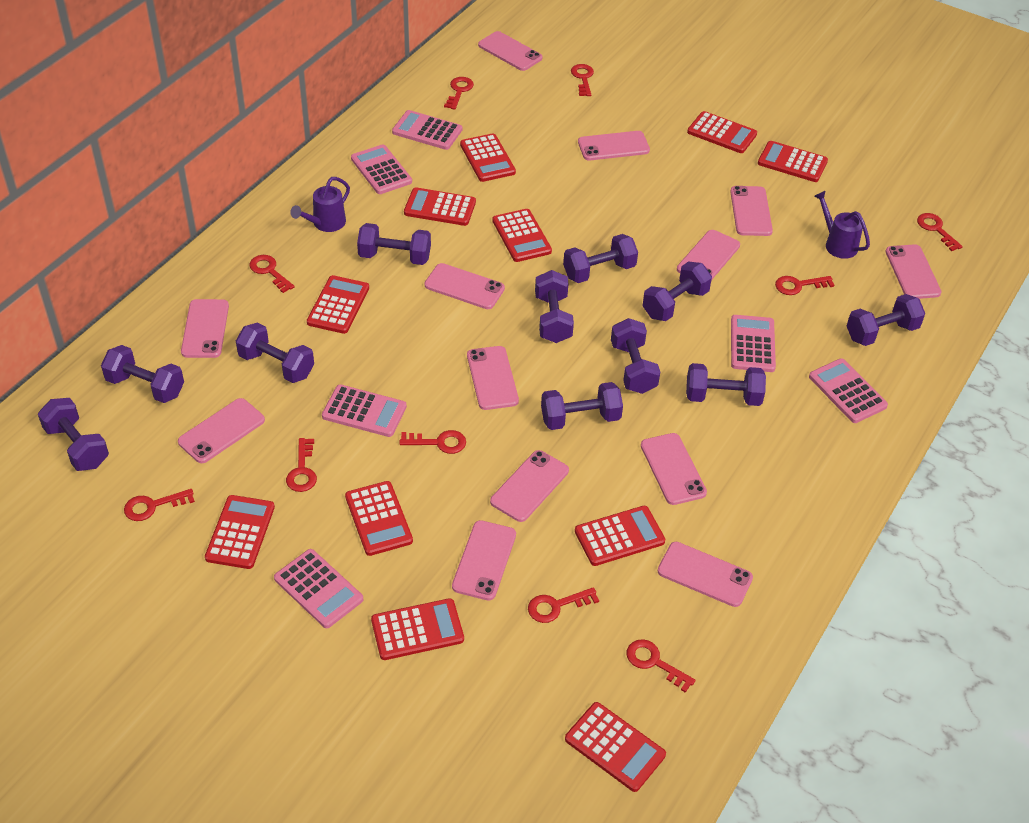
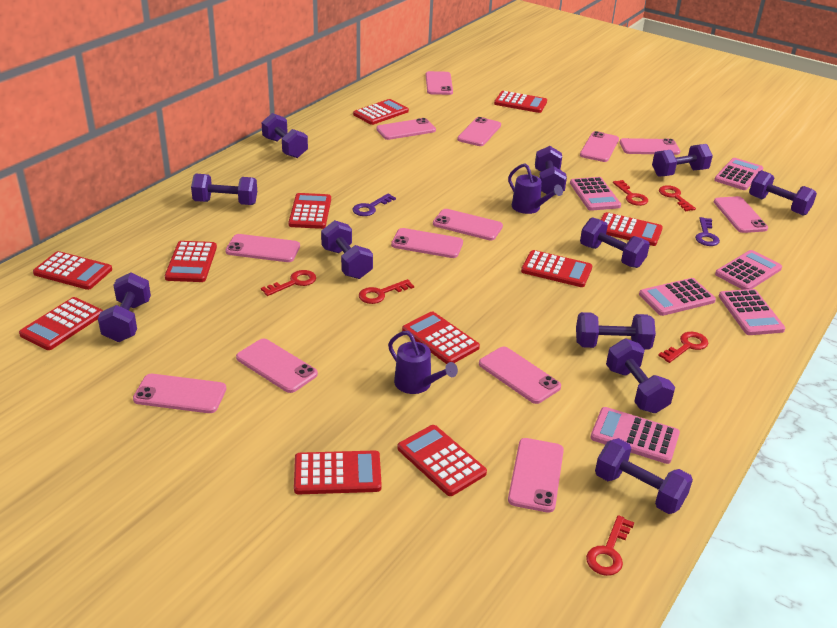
purple key: none = 0 -> [353,193,396,216] [695,217,720,246] = 2
red key: [124,489,195,521] [249,255,295,293] [286,438,317,492] [399,430,466,454] [444,77,474,110] [528,587,599,623] [571,64,594,96] [627,639,696,693] [775,276,834,295] [917,213,963,251] = 10 -> [261,270,316,296] [359,279,414,304] [586,515,634,576] [613,180,648,206] [658,332,708,363] [659,185,696,211] = 6

